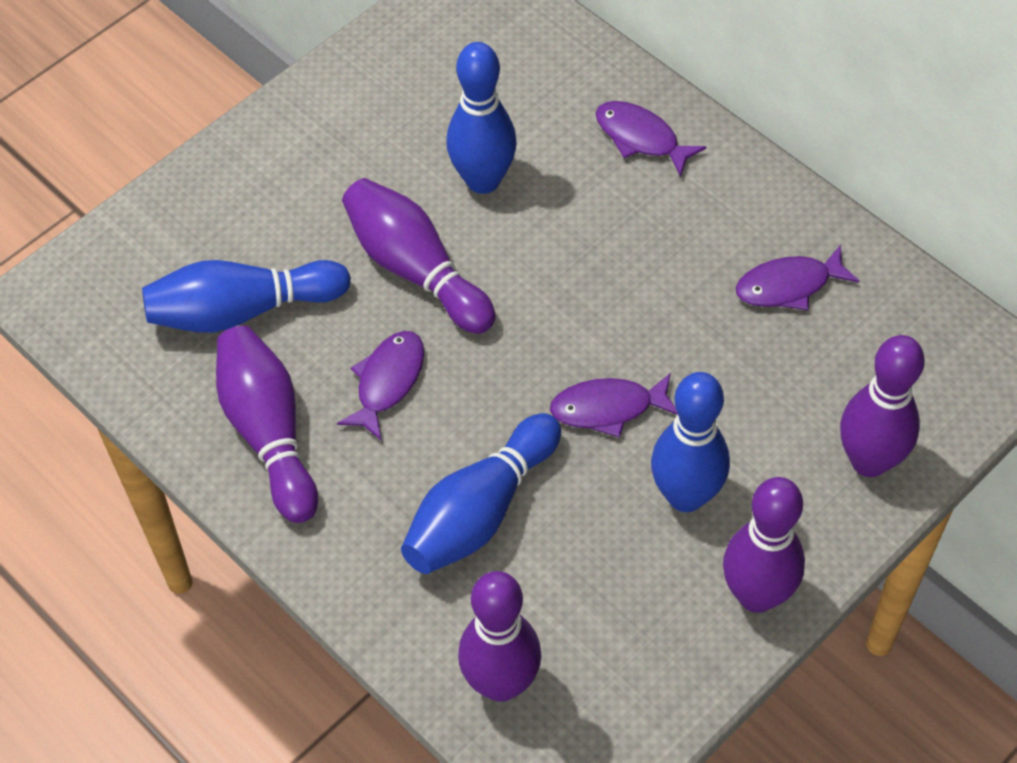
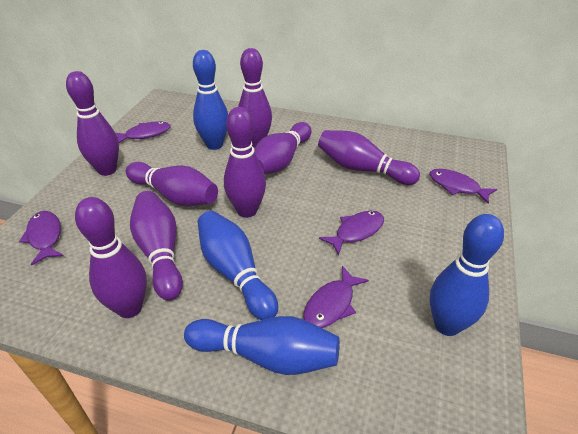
purple bowling pin: [216,326,318,523] [342,178,496,334] [458,571,541,702] [723,477,805,613] [840,335,925,477] = 5 -> [66,71,119,176] [75,197,147,318] [126,162,218,206] [130,191,183,300] [224,107,266,218] [238,48,272,148] [254,122,311,174] [318,130,420,185] = 8
purple fish: [337,331,424,441] [550,373,678,438] [596,101,706,177] [736,245,860,310] = 4 -> [19,211,63,266] [116,121,171,143] [303,266,369,328] [319,211,384,255] [429,169,497,204] = 5

